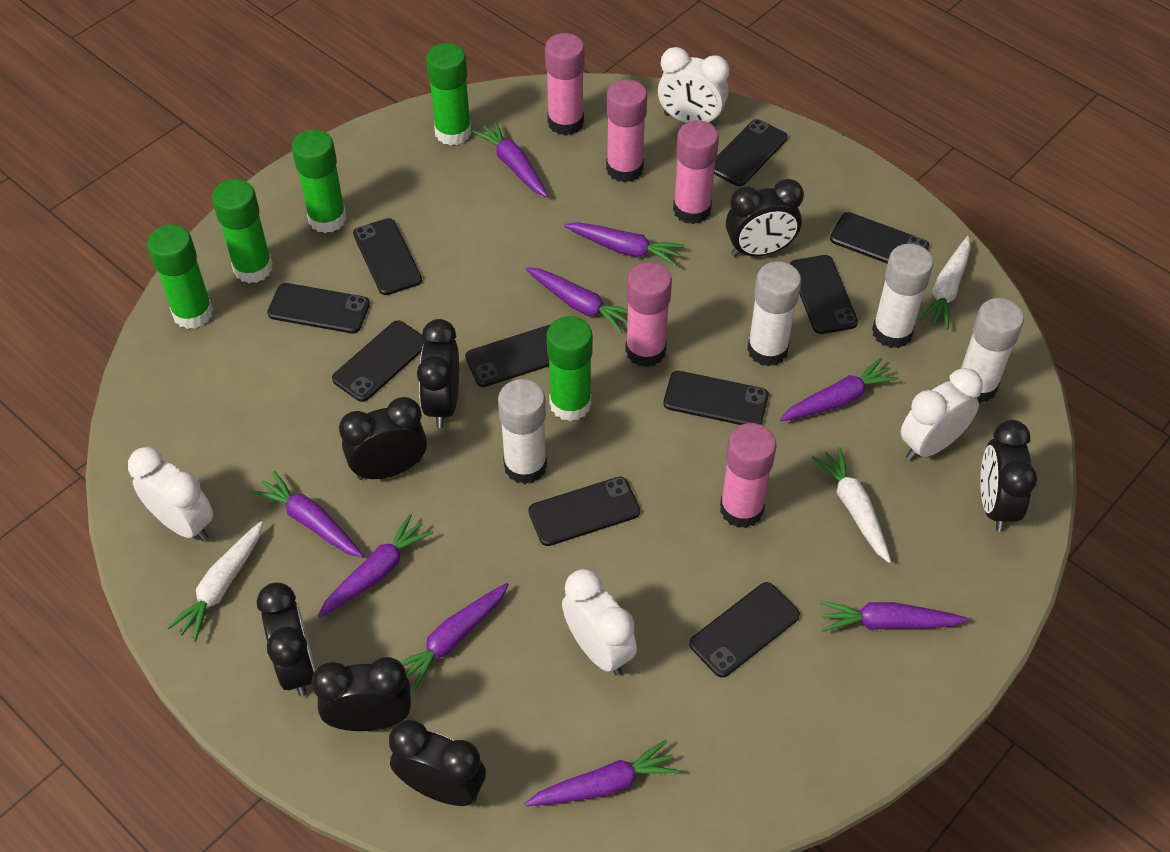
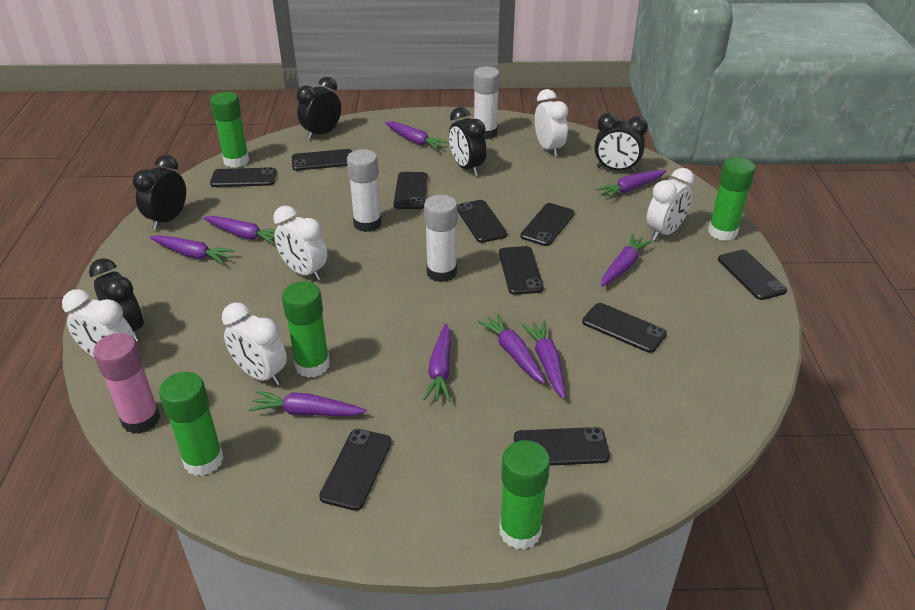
black clock: [257,583,316,697] [312,657,411,731] [339,397,427,480] [389,720,486,806] [417,319,459,428] [726,179,804,257] [980,420,1037,532] = 7 -> [89,258,144,342] [133,155,186,230] [297,77,341,140] [449,107,487,176] [594,113,648,172] = 5
pink glue stick: [545,33,584,136] [606,79,647,182] [625,262,672,367] [673,120,719,224] [720,423,777,528] = 5 -> [93,333,160,434] = 1
white carrot: [167,521,263,642] [812,447,891,563] [919,236,971,329] = 3 -> none = 0
white clock: [128,447,213,541] [562,569,637,676] [658,47,729,126] [901,368,983,460] = 4 -> [62,289,135,357] [222,303,287,386] [273,206,327,281] [535,89,568,157] [646,168,695,241] = 5
white glue stick: [498,379,547,484] [747,261,801,366] [872,244,934,348] [961,298,1024,403] = 4 -> [347,149,382,232] [424,195,457,282] [474,66,500,139] = 3

